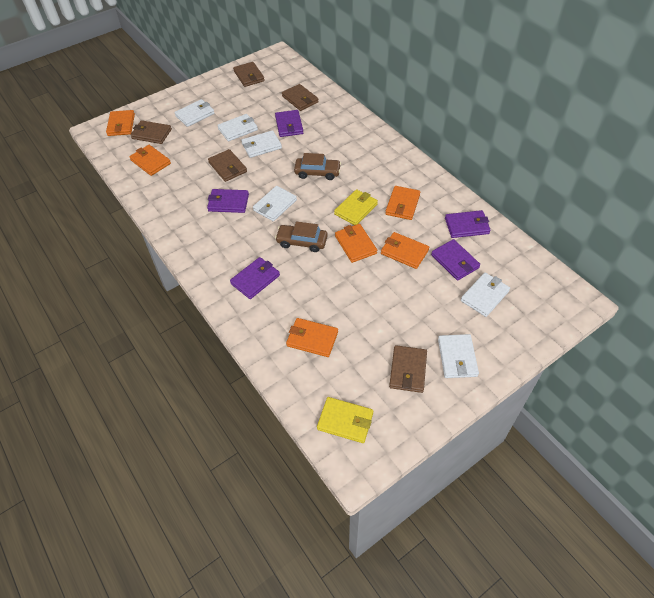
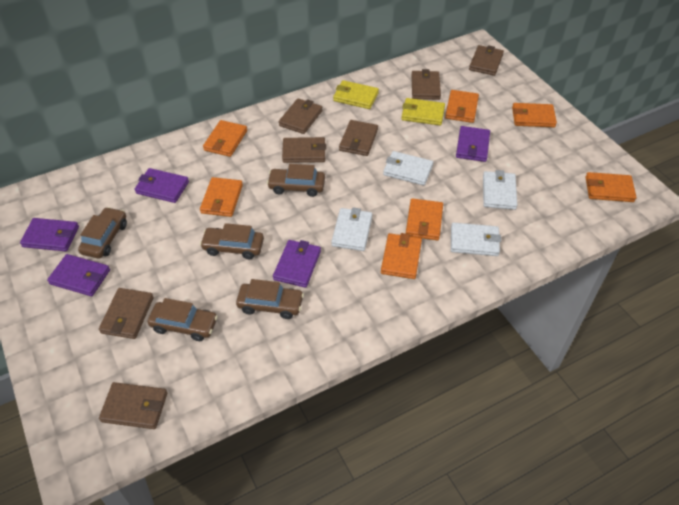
brown car: [275,221,328,252] [294,153,341,180] = 2 -> [78,207,127,258] [148,298,218,341] [200,223,264,260] [236,279,304,319] [267,164,325,197] = 5
brown wallet: [131,120,172,144] [208,149,247,182] [233,62,265,87] [282,84,319,111] [389,345,427,393] = 5 -> [99,288,154,339] [99,382,167,429] [279,98,322,134] [282,137,326,163] [339,120,378,156] [411,69,441,100] [469,45,504,76] = 7
orange wallet: [106,110,135,136] [129,145,171,176] [286,318,338,357] [335,224,377,263] [381,232,429,269] [385,186,420,220] = 6 -> [200,177,243,217] [203,120,247,157] [381,233,422,279] [406,198,443,240] [445,90,479,123] [512,103,557,127] [586,172,636,202] = 7
white wallet: [174,99,215,127] [217,114,258,141] [241,130,282,158] [253,186,297,221] [438,334,479,378] [461,273,510,317] = 6 -> [331,207,372,251] [383,151,433,186] [451,223,501,256] [483,170,517,210] = 4

